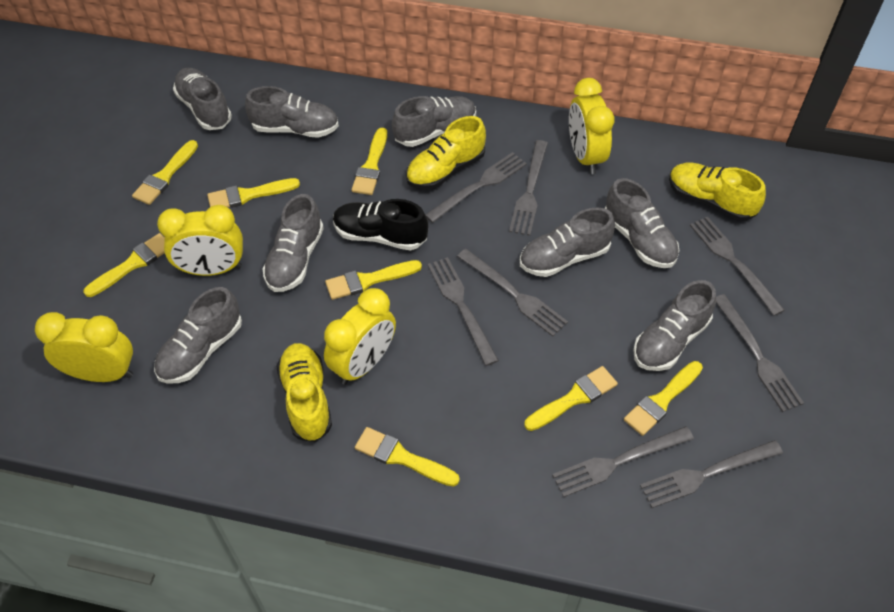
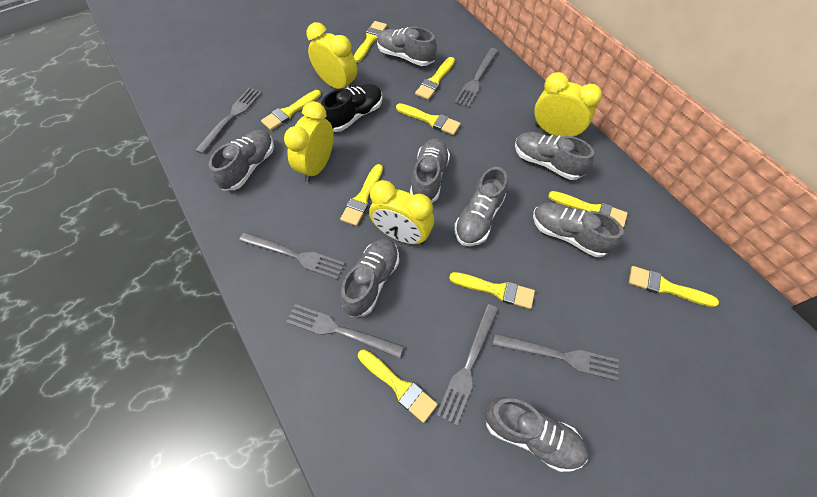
grey fork: [425,152,527,223] [427,257,499,366] [457,249,568,337] [509,140,548,236] [552,426,694,497] [640,440,783,508] [690,217,785,316] [716,294,804,412] = 8 -> [195,88,262,154] [239,232,345,280] [286,304,404,359] [437,304,498,425] [454,48,498,108] [493,333,619,381] = 6
yellow brush: [83,233,165,297] [132,140,198,205] [207,178,300,208] [325,260,422,300] [351,128,387,195] [355,427,460,487] [524,366,618,431] [624,361,703,436] = 8 -> [261,90,321,130] [340,164,383,226] [354,21,387,63] [358,349,438,423] [396,103,461,135] [415,57,455,100] [449,272,535,309] [548,191,628,228] [629,266,719,307] = 9
yellow shoe: [276,343,332,442] [406,116,486,189] [669,163,766,221] = 3 -> none = 0

